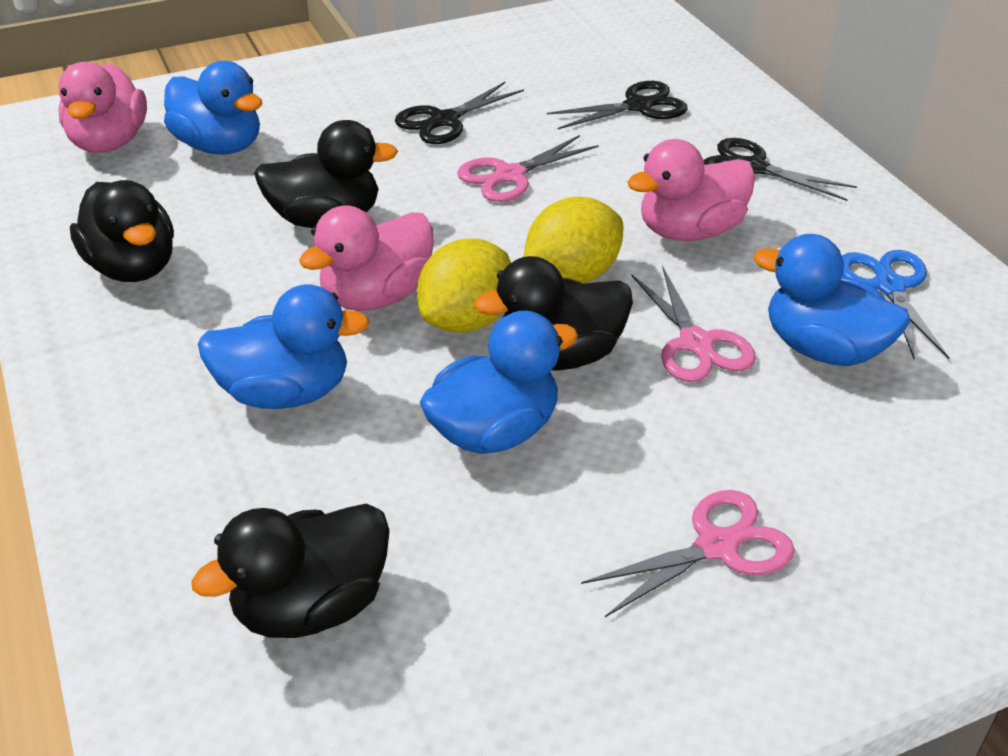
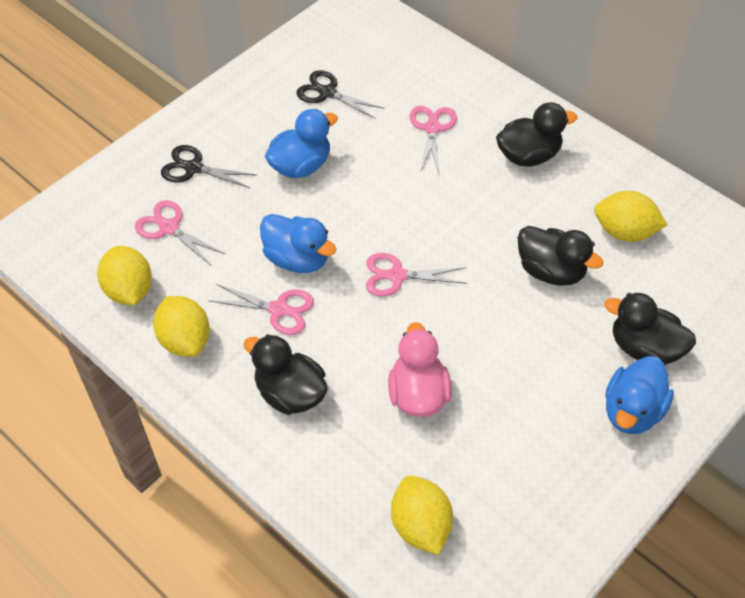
black scissors: [395,82,524,144] [546,81,688,129] [704,138,857,201] = 3 -> [161,145,256,188] [296,70,385,119] = 2
blue duck: [164,61,262,155] [198,284,370,409] [420,310,578,454] [754,234,910,366] = 4 -> [260,214,337,273] [265,109,338,178] [605,356,674,434] = 3
blue scissors: [842,250,949,359] = 1 -> none = 0
pink duck: [58,62,147,153] [299,206,434,311] [627,139,755,241] = 3 -> [388,322,452,417] = 1
pink scissors: [457,135,599,202] [581,490,795,617] [631,266,756,382] = 3 -> [135,200,225,265] [210,284,314,335] [366,253,467,297] [410,106,457,173] = 4
yellow lemon: [417,238,511,333] [524,197,623,284] = 2 -> [97,246,152,305] [153,296,210,357] [391,475,453,555] [594,191,667,242] = 4

